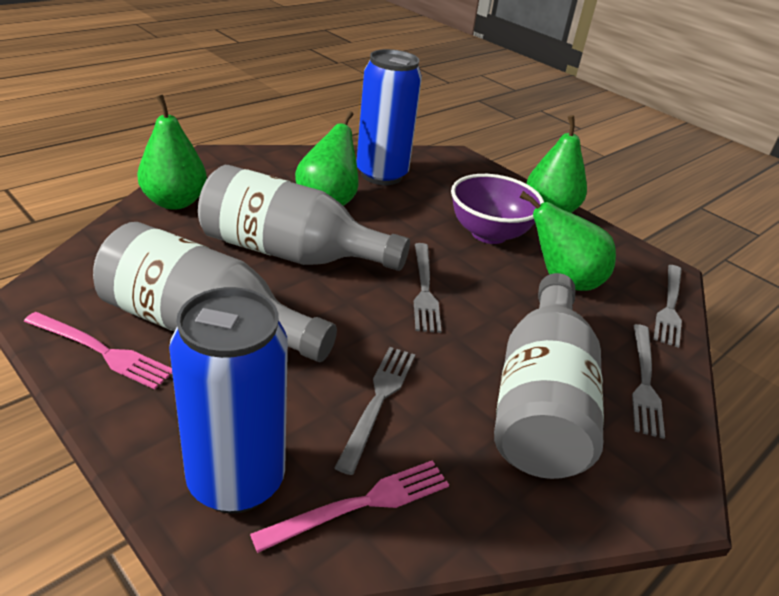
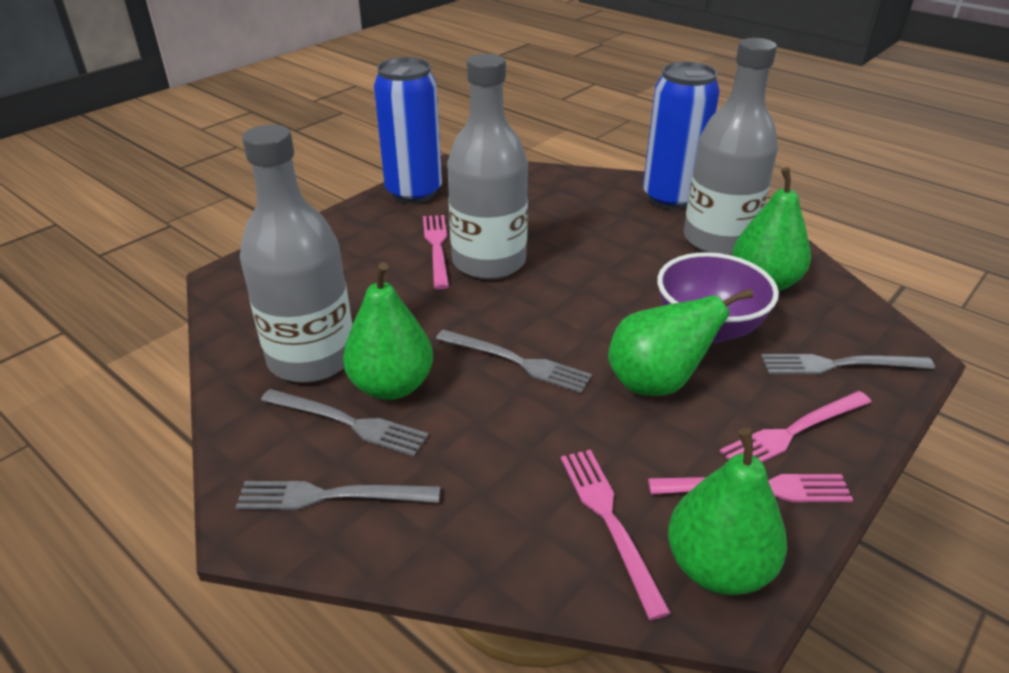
pink fork: [24,312,172,389] [250,460,449,553] = 2 -> [423,215,449,289] [561,450,671,620] [648,474,853,502] [720,391,871,462] = 4

